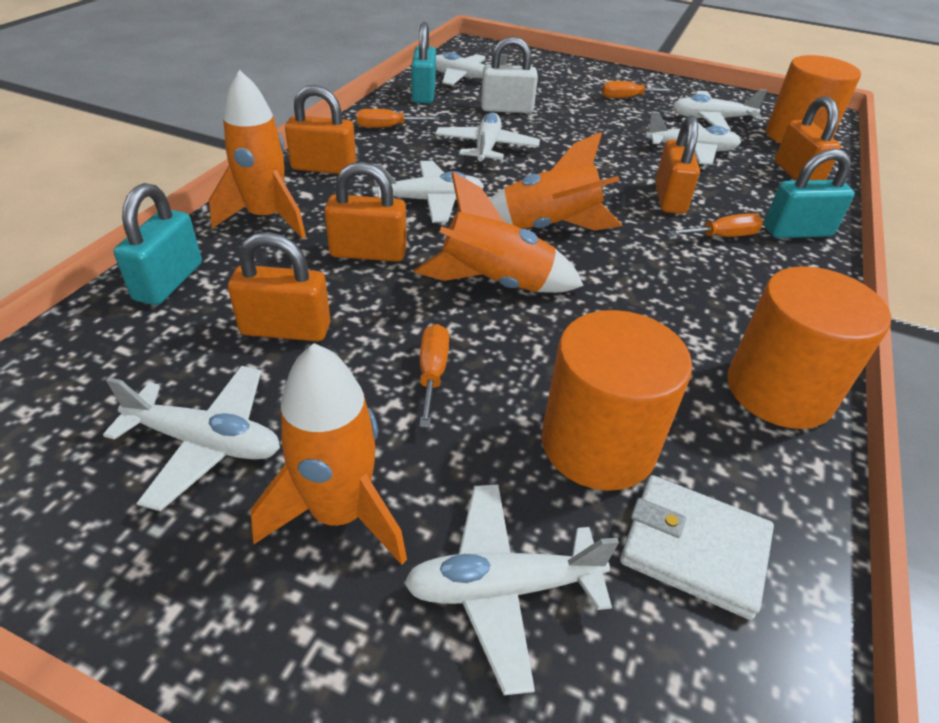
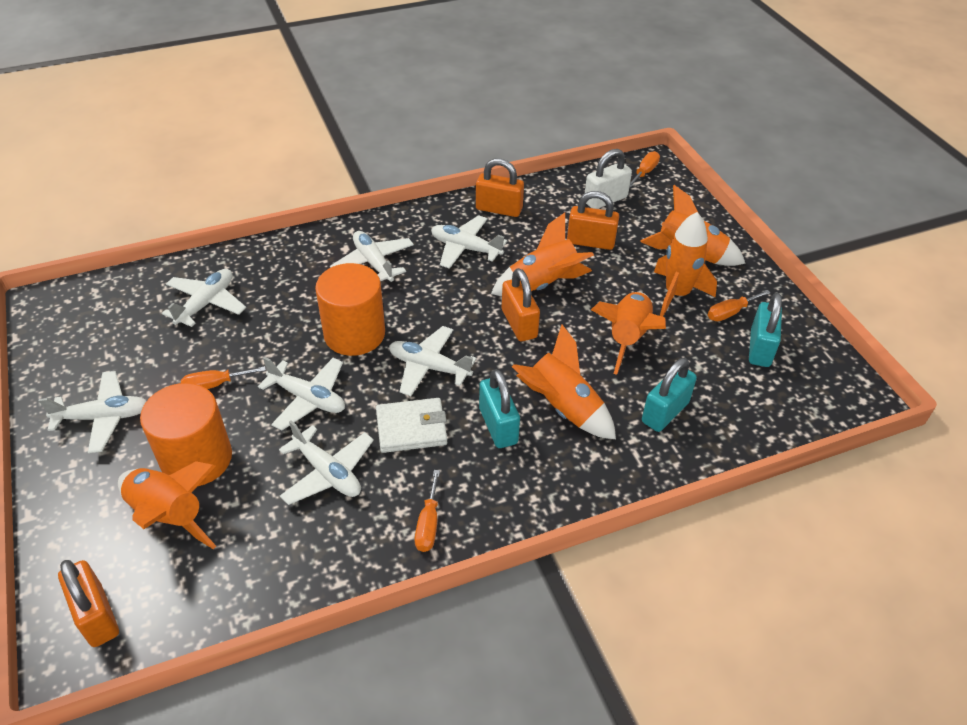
orange cylinder: [542,310,692,491] [727,266,891,429] [766,55,861,144] = 3 -> [140,383,232,486] [315,263,385,356] = 2
orange padlock: [228,232,331,341] [285,85,356,174] [324,162,407,262] [655,115,700,214] [775,96,841,181] = 5 -> [58,560,119,647] [476,158,524,217] [502,268,540,341] [567,191,619,250] = 4
orange rocket: [209,70,306,239] [250,343,407,565] [414,172,584,293] [489,132,622,231] = 4 -> [118,461,216,549] [491,213,594,296] [512,324,616,439] [591,292,666,375] [640,185,746,266] [654,212,717,317] = 6

